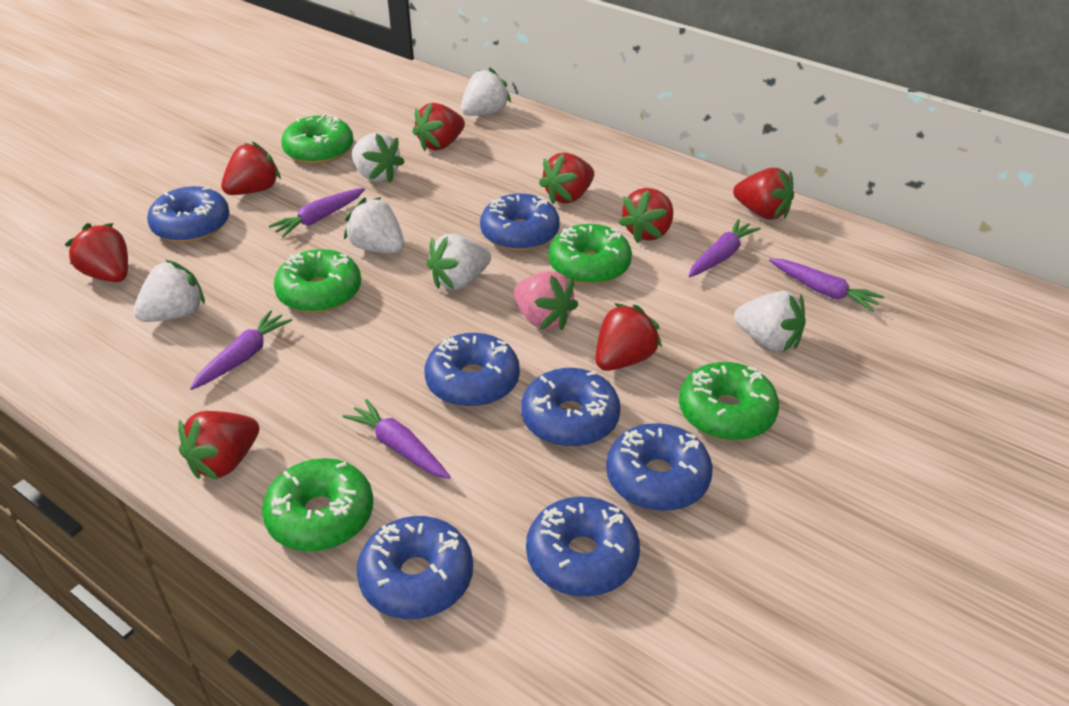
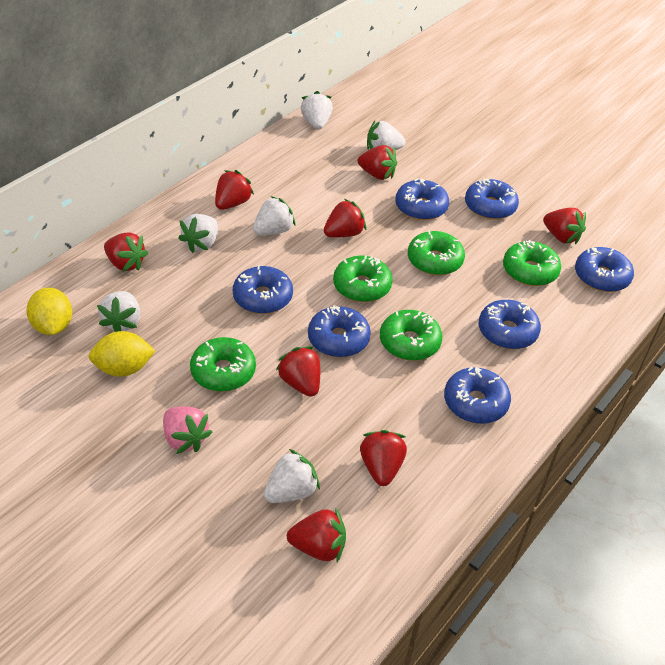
purple carrot: [190,310,292,390] [269,188,365,238] [342,399,451,479] [688,219,761,277] [769,259,884,312] = 5 -> none = 0
yellow lemon: none = 0 -> [26,287,72,335] [89,331,156,377] = 2

